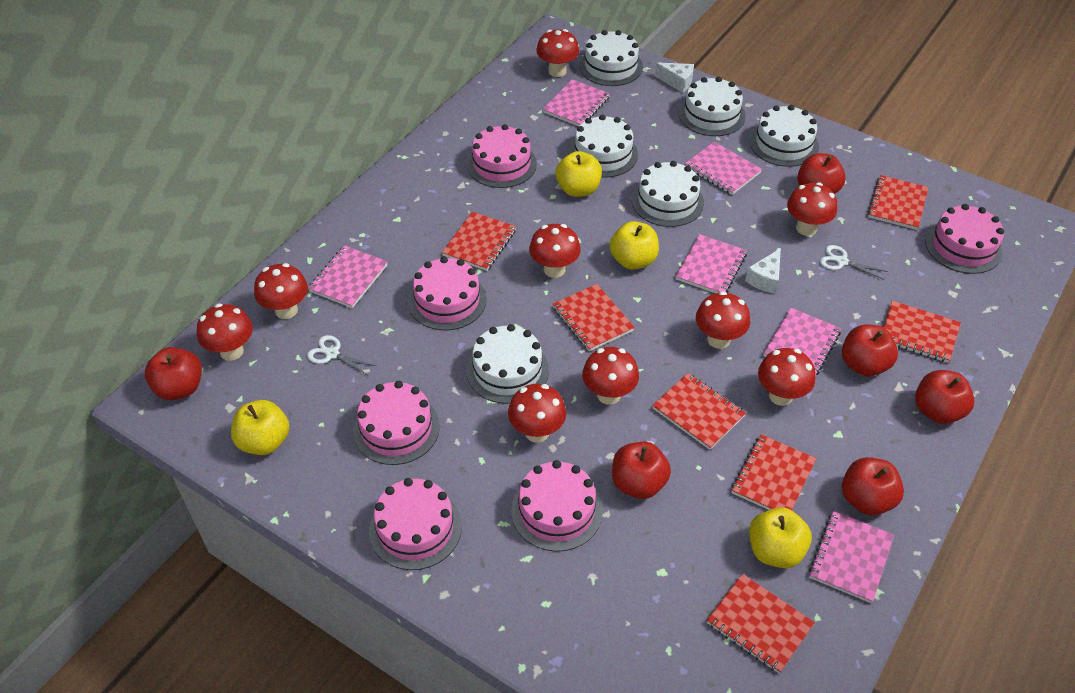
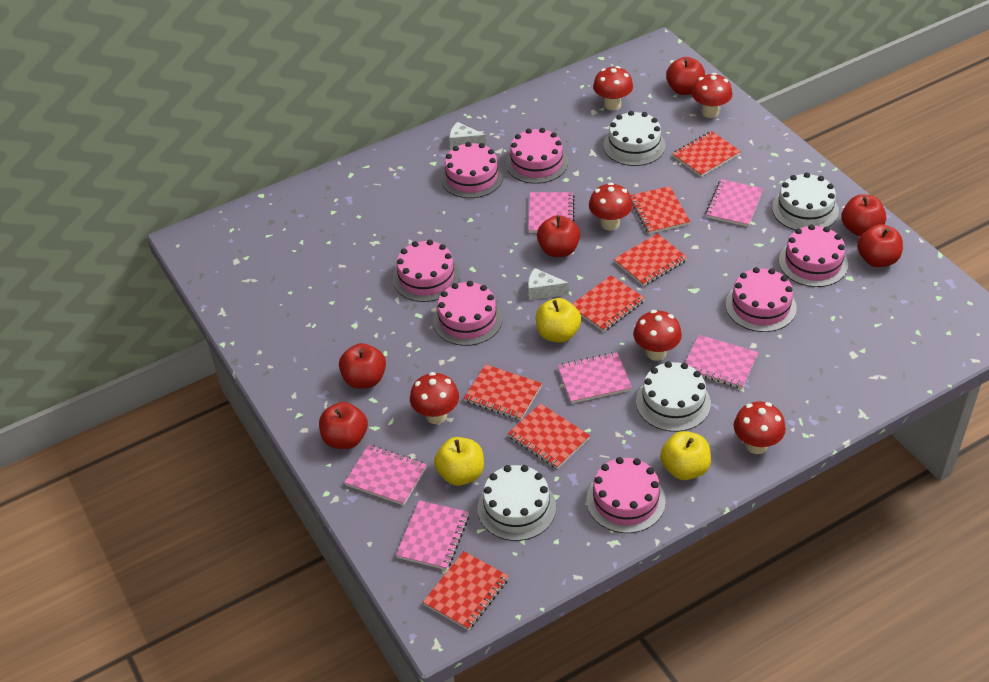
pink cake: [353,381,440,465] [369,478,462,570] [408,256,487,330] [467,124,537,188] [511,460,603,552] [925,204,1004,274] = 6 -> [393,240,460,302] [433,281,503,346] [441,142,504,198] [506,128,568,184] [586,457,666,533] [726,267,797,332] [779,224,848,287] = 7
red mushroom: [197,304,253,361] [254,263,308,319] [508,384,566,443] [529,224,581,278] [536,29,579,77] [582,347,639,405] [696,291,750,349] [758,348,815,406] [787,182,837,236] = 9 -> [410,372,459,424] [589,183,633,231] [593,66,633,111] [633,310,682,361] [692,73,732,118] [734,402,786,454] = 6
white cake: [466,324,549,404] [569,114,638,178] [579,30,643,86] [632,161,704,227] [678,77,746,136] [750,105,819,167] = 6 -> [477,465,556,541] [603,111,666,166] [636,361,711,432] [772,172,839,230] = 4
white scissors: [307,335,376,375] [820,245,888,280] = 2 -> none = 0
yellow apple: [231,400,290,455] [556,151,602,197] [610,221,659,270] [749,507,812,568] = 4 -> [434,437,484,486] [536,298,581,343] [660,431,711,480] = 3

